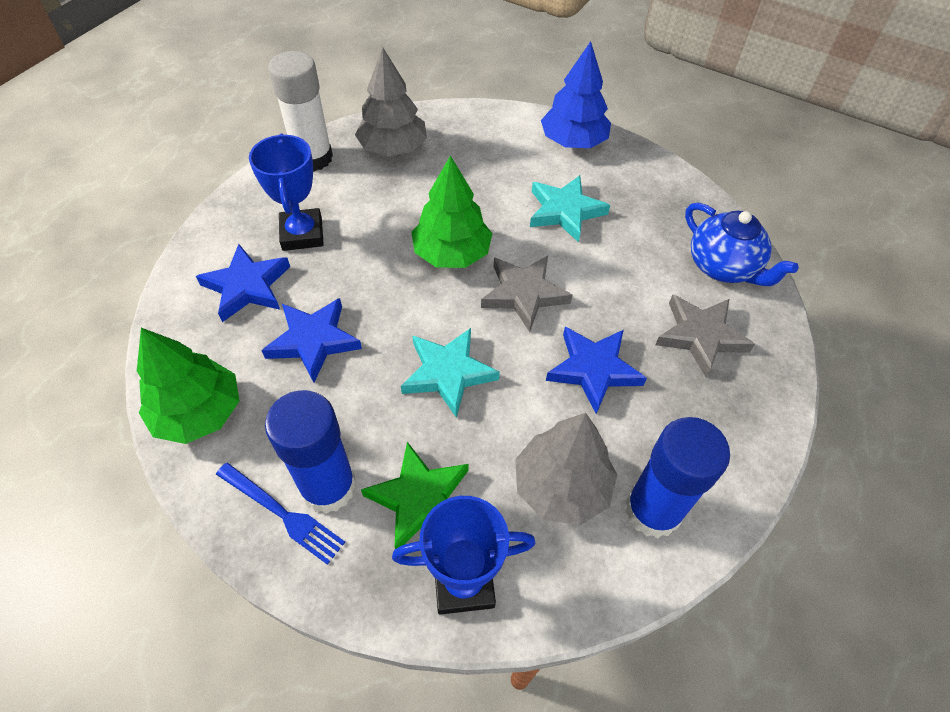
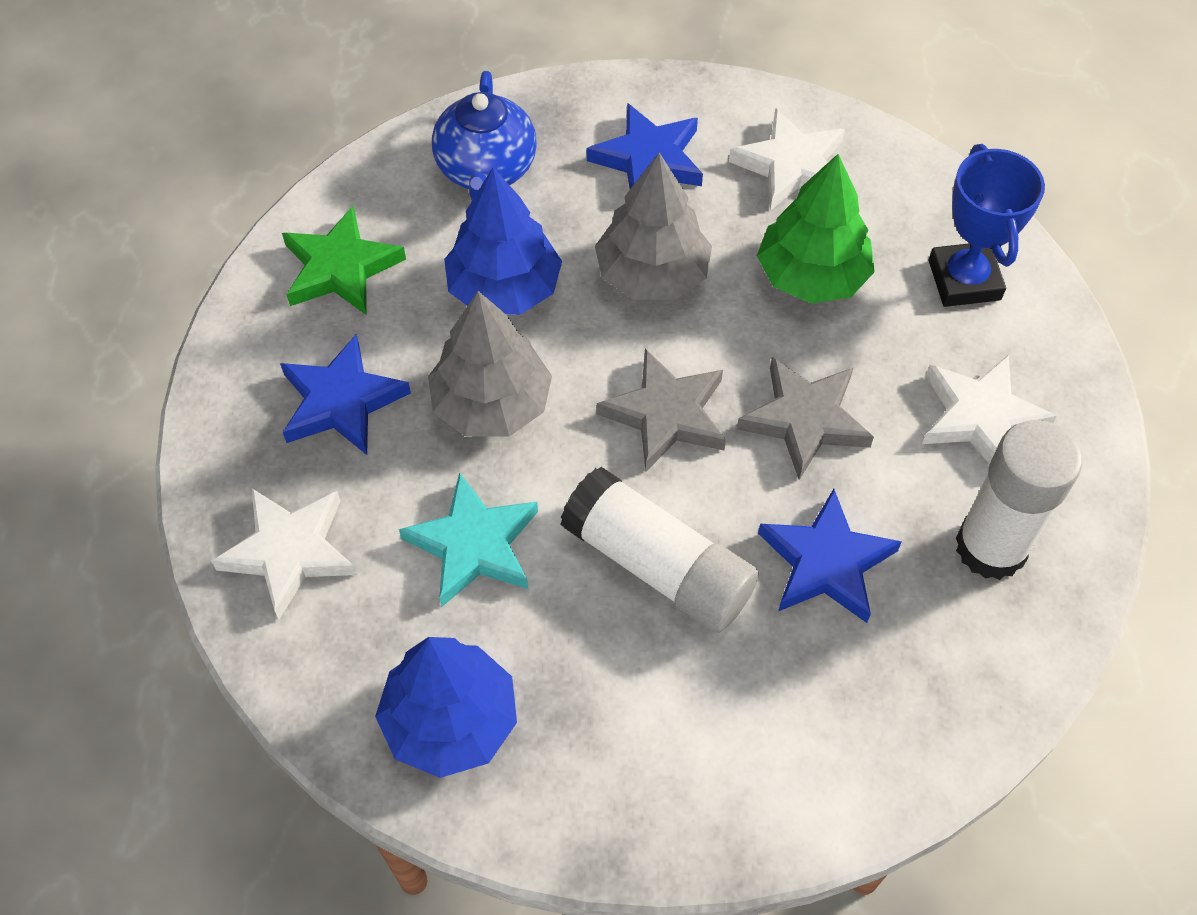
blue fork: [216,462,345,565] = 1 -> none = 0
blue glue stick: [265,390,356,514] [625,417,730,538] = 2 -> none = 0
blue tree: [541,41,611,148] = 1 -> [375,637,517,778] [444,167,562,315] = 2
blue trophy: [249,134,324,251] [392,496,536,615] = 2 -> [929,144,1045,307] = 1
green tree: [137,328,239,444] [411,155,493,268] = 2 -> [757,154,875,303] = 1
turquoise star: [401,328,500,418] [530,175,610,242] = 2 -> [399,472,538,607] = 1
white glue stick: [268,51,333,171] = 1 -> [560,467,759,633] [956,420,1082,580] = 2
white star: none = 0 -> [211,489,357,619] [729,108,845,211] [922,354,1057,464] = 3

